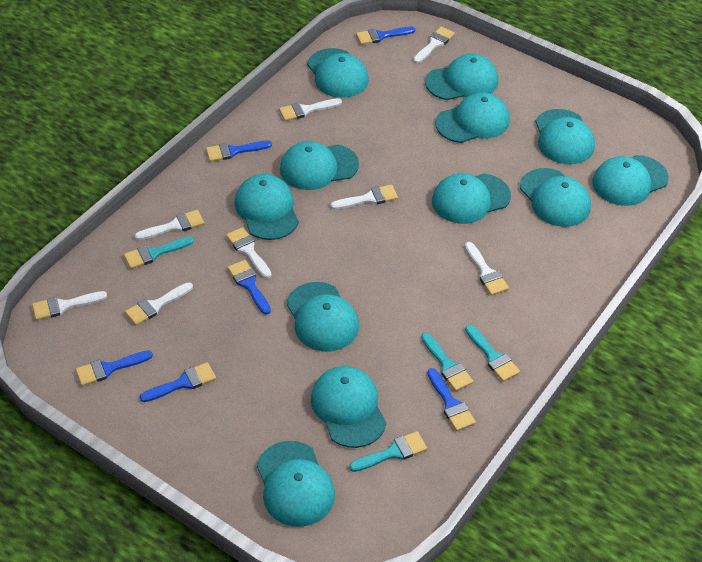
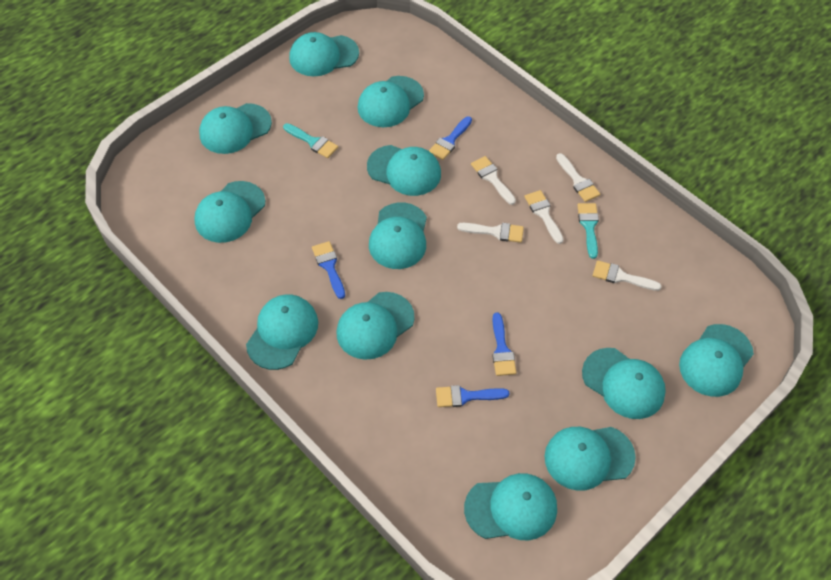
blue brush: [76,350,153,386] [140,362,216,402] [206,141,272,162] [227,260,271,315] [356,26,416,45] [427,368,476,431] = 6 -> [312,241,345,299] [429,116,472,160] [436,385,509,407] [492,312,516,376] = 4
turquoise brush: [124,237,194,269] [349,431,427,472] [421,333,473,391] [465,325,520,382] = 4 -> [283,123,338,158] [577,203,599,259] = 2
white brush: [32,291,107,320] [125,282,193,325] [135,210,204,240] [226,227,271,279] [279,98,342,121] [330,184,398,209] [413,27,455,63] [465,242,509,295] = 8 -> [457,223,524,243] [471,156,516,205] [525,190,564,244] [556,153,600,202] [593,260,661,291] = 5

